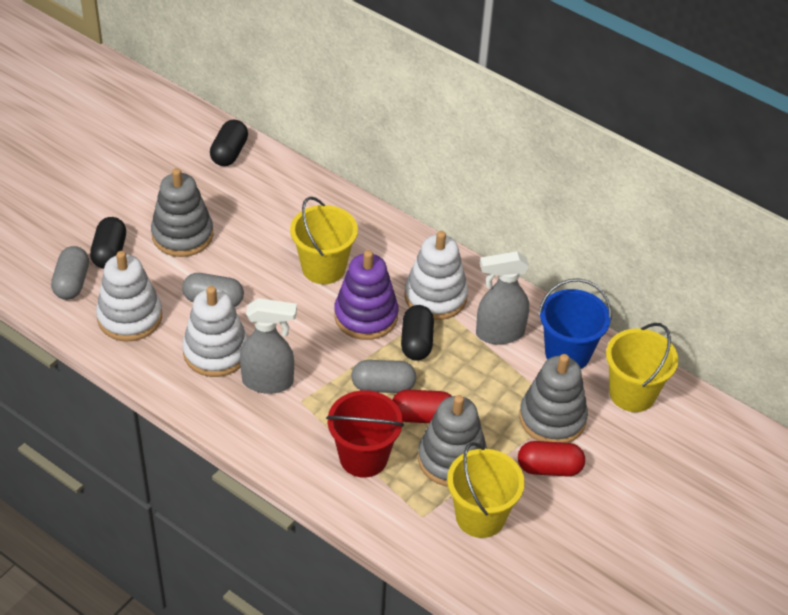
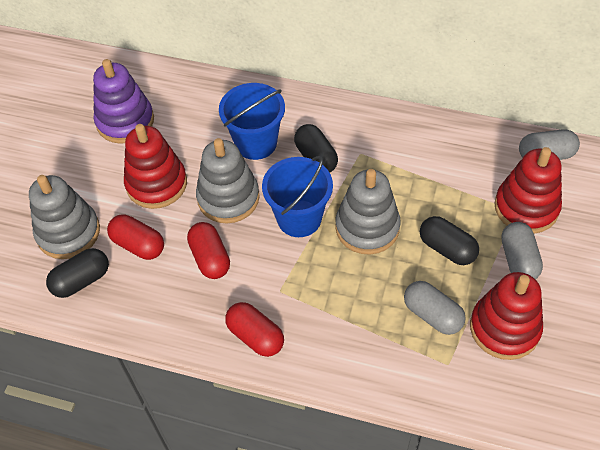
blue bucket: [539,278,612,369] = 1 -> [219,83,285,160] [262,156,333,237] = 2
grey spray bottle: [240,298,297,394] [476,251,529,344] = 2 -> none = 0
red bucket: [326,390,404,478] = 1 -> none = 0
red capsule: [392,390,452,423] [518,441,585,477] = 2 -> [107,214,164,260] [187,222,230,279] [225,302,284,357] = 3
red stacking toy: none = 0 -> [124,124,187,209] [470,272,543,360] [494,147,562,234] = 3
white stacking toy: [96,251,162,342] [182,286,248,377] [404,231,468,320] = 3 -> none = 0
yellow bucket: [290,197,358,284] [447,442,525,538] [606,323,678,412] = 3 -> none = 0

